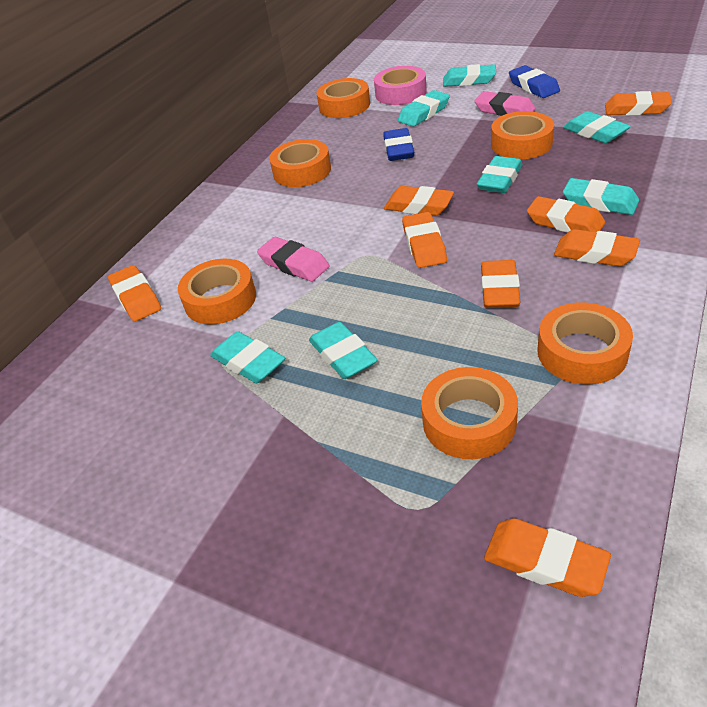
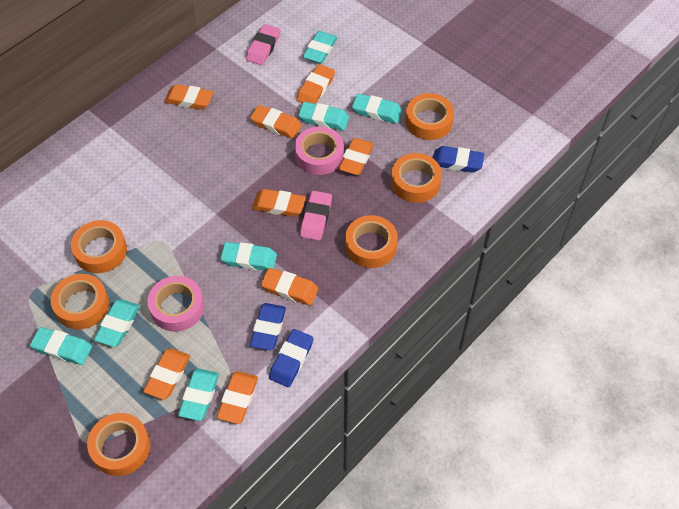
blue eraser: [383,128,414,161] [509,65,560,98] = 2 -> [250,303,286,350] [269,329,313,387] [433,146,484,173] = 3
pink tape: [374,66,427,105] = 1 -> [147,276,204,332] [295,127,344,175] = 2

